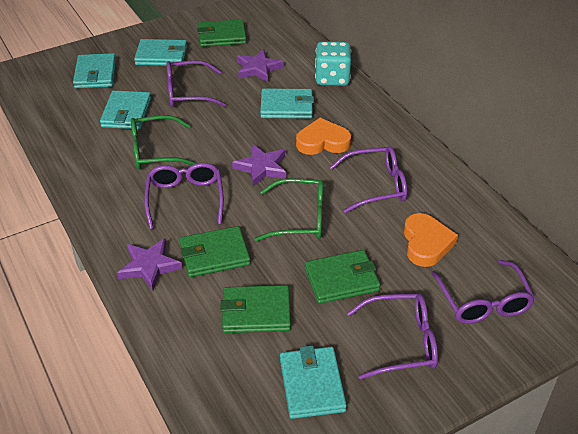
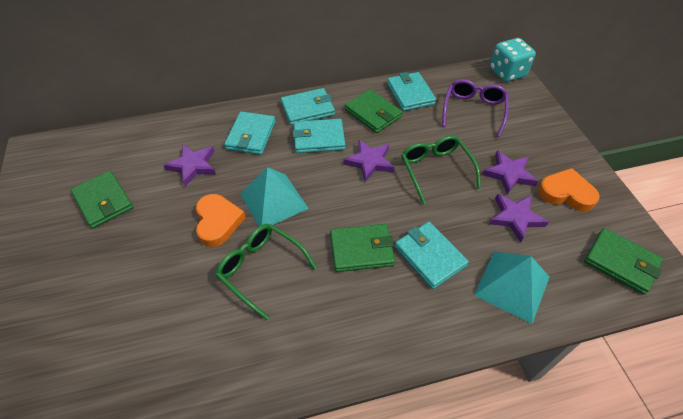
purple glasses: [144,163,224,229] [167,60,226,107] [330,146,407,213] [347,294,438,379] [431,260,535,324] = 5 -> [442,79,509,137] = 1
purple star: [117,238,182,291] [232,144,286,186] [237,49,283,82] = 3 -> [164,144,216,186] [343,140,395,182] [482,150,538,195] [489,194,549,242] = 4
turquoise pyramid: none = 0 -> [240,167,309,226] [474,252,549,324] = 2

